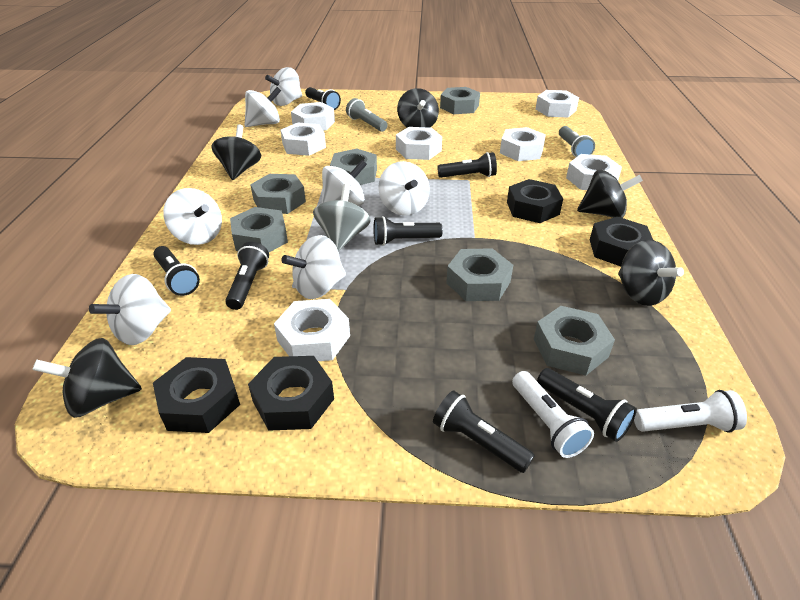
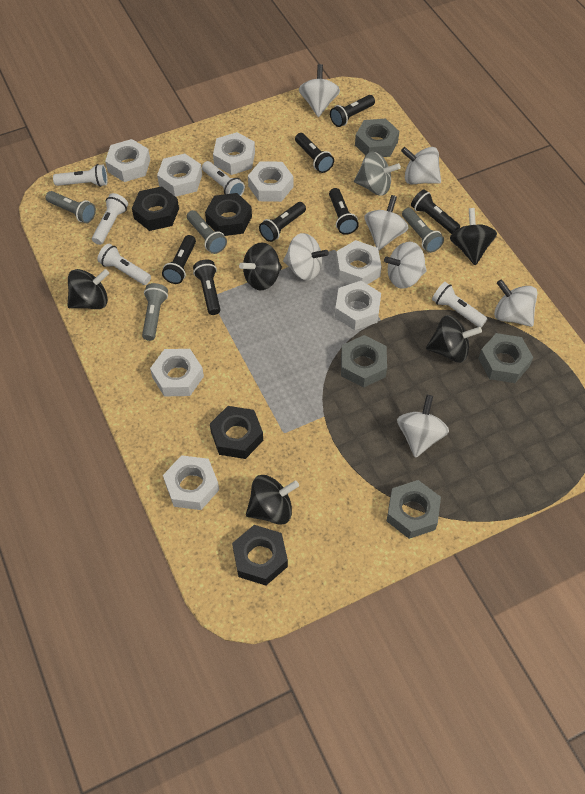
grey flashlight: [346,98,387,132] [559,126,595,157] = 2 -> [46,191,96,223] [142,283,168,341] [187,210,227,254] [402,208,444,253] = 4
grey nut: [230,207,288,252] [250,174,306,214] [330,148,377,185] [440,87,480,114] [446,248,513,301] [534,306,615,376] = 6 -> [341,335,387,388] [355,118,399,157] [387,480,441,539] [478,333,533,383] = 4
white flashlight: [512,371,594,458] [634,390,747,433] = 2 -> [53,164,107,187] [92,193,128,245] [97,244,151,285] [202,161,245,196] [432,282,487,327] = 5
white nut: [274,299,350,361] [281,123,326,156] [291,102,335,131] [396,127,442,160] [500,127,546,161] [536,90,579,118] [566,154,622,190] = 7 -> [105,139,150,182] [150,349,204,396] [157,153,202,197] [163,455,219,510] [213,132,255,175] [248,161,293,202] [335,281,381,330] [336,240,382,284] = 8

